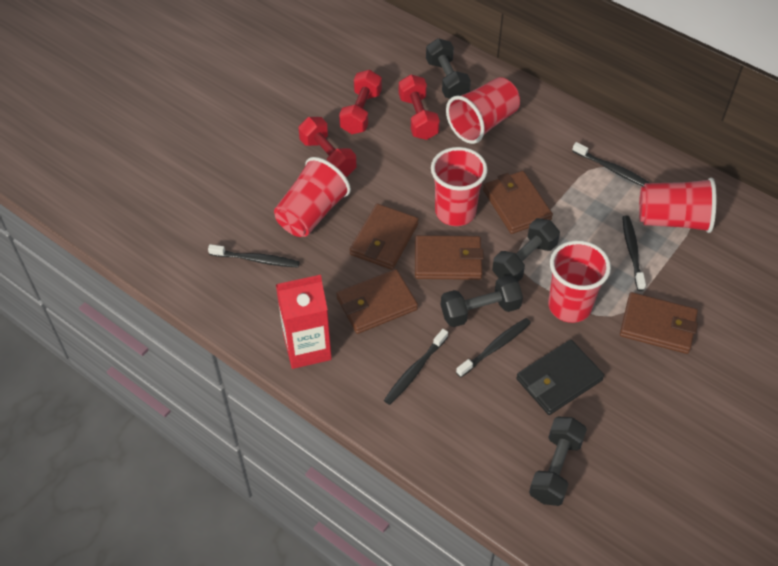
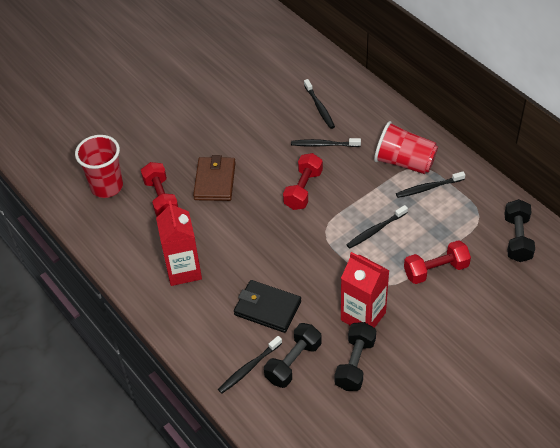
black dumbbell: [426,38,471,99] [441,275,523,327] [492,218,560,282] [529,417,587,506] = 4 -> [264,323,321,388] [335,322,376,391] [505,199,535,262] = 3
brown wallet: [336,269,418,334] [350,204,419,270] [415,235,484,280] [483,171,553,234] [620,292,698,354] = 5 -> [193,155,235,201] = 1
red carton: [276,275,332,369] = 1 -> [156,200,202,286] [341,252,390,328] = 2
red cup: [274,157,351,237] [431,147,487,226] [446,77,520,144] [548,240,611,323] [639,178,716,233] = 5 -> [75,135,123,198] [374,121,438,174] = 2

